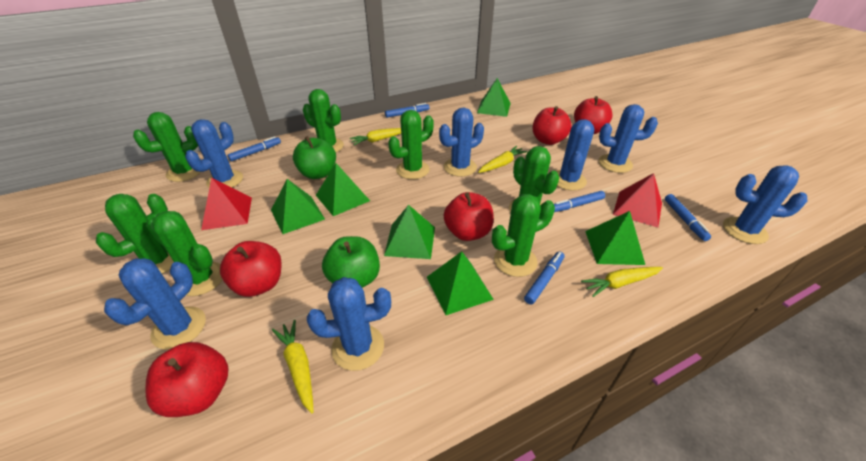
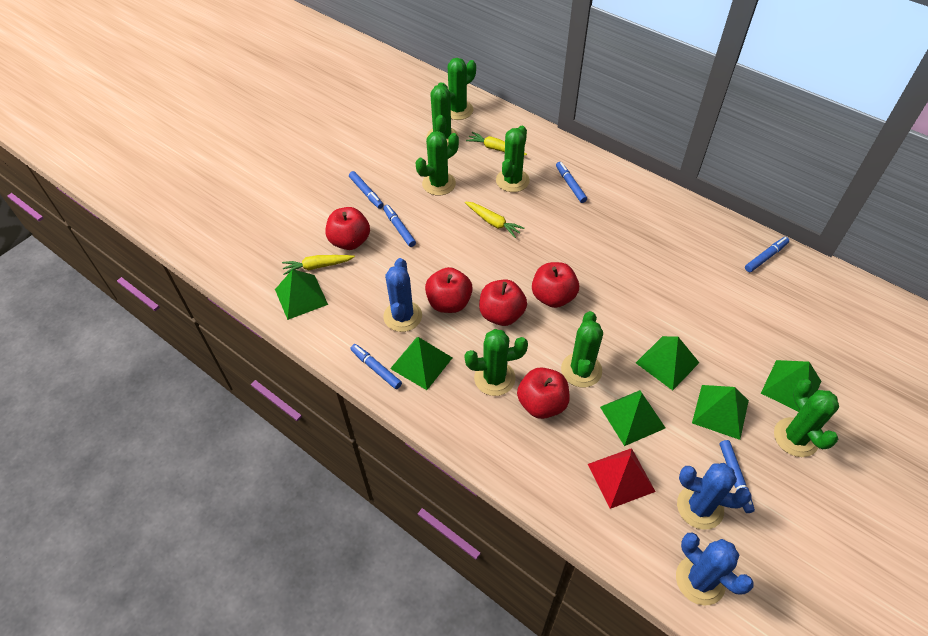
blue cactus: [104,258,206,349] [185,119,243,188] [307,277,391,371] [439,108,484,177] [556,119,594,191] [599,104,658,173] [723,165,807,244] = 7 -> [383,258,422,332] [676,533,754,606] [677,463,752,530] = 3
blue marker: [228,136,281,162] [385,103,429,118] [524,251,565,304] [554,191,605,212] [665,194,711,241] = 5 -> [349,171,383,209] [350,344,402,389] [383,205,416,247] [556,162,587,203] [720,440,755,513] [745,237,789,272] = 6
green apple: [293,136,336,179] [322,236,380,288] = 2 -> none = 0
red pyramid: [201,177,252,230] [613,173,662,227] = 2 -> [588,448,656,509] = 1
yellow carrot: [272,320,314,413] [350,128,401,145] [478,146,528,173] [581,267,663,297] = 4 -> [282,255,355,275] [465,201,525,238] [466,132,527,155] = 3

